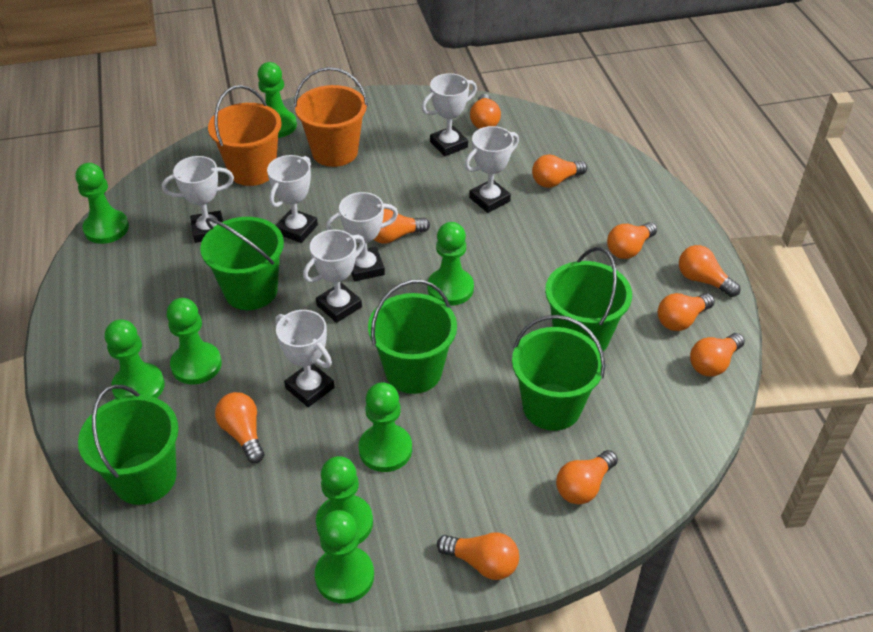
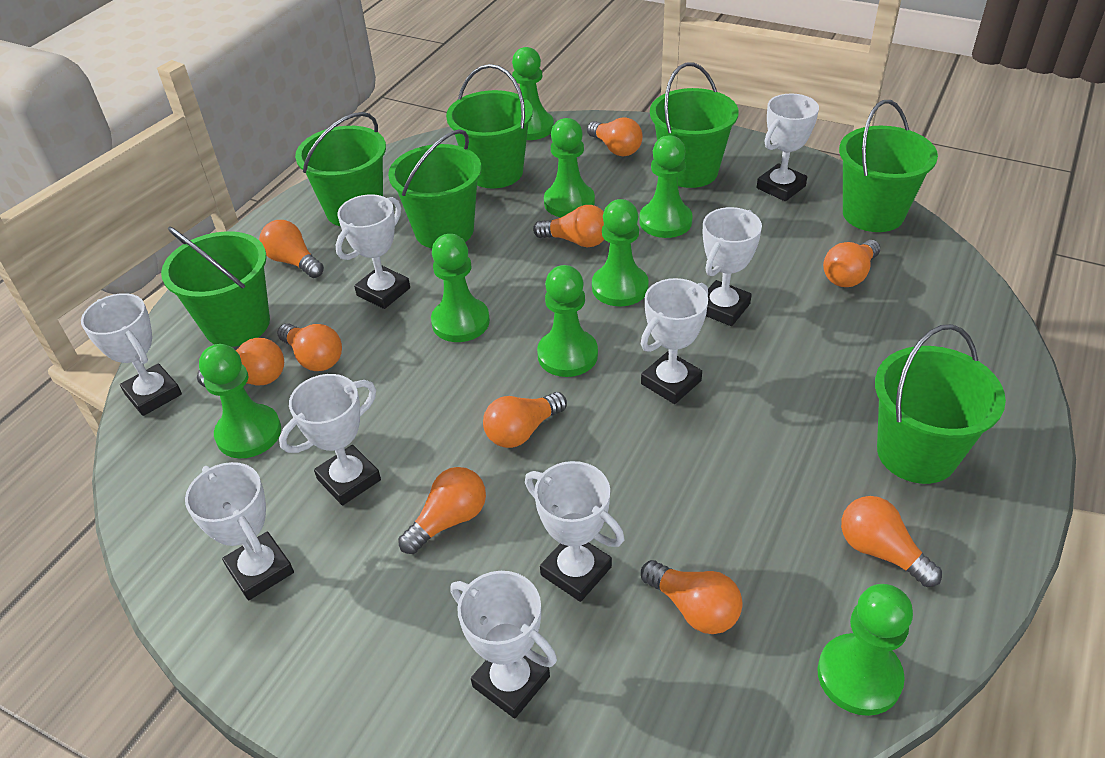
green bucket: [78,385,179,505] [200,217,284,310] [368,280,457,394] [512,315,605,431] [545,247,632,352] = 5 -> [161,226,270,347] [295,112,386,227] [388,129,482,248] [446,64,533,188] [650,62,739,188] [839,100,938,232] [875,324,1006,484] = 7
orange bucket: [208,85,282,186] [294,67,368,167] = 2 -> none = 0
white trophy: [162,156,234,243] [267,155,318,243] [275,310,334,407] [303,230,365,323] [326,192,398,281] [422,73,477,156] [465,126,519,213] = 7 -> [81,293,182,416] [185,462,294,600] [279,374,381,505] [336,194,410,309] [450,571,557,718] [525,461,624,602] [641,278,708,404] [703,207,762,326] [757,93,819,201] = 9

